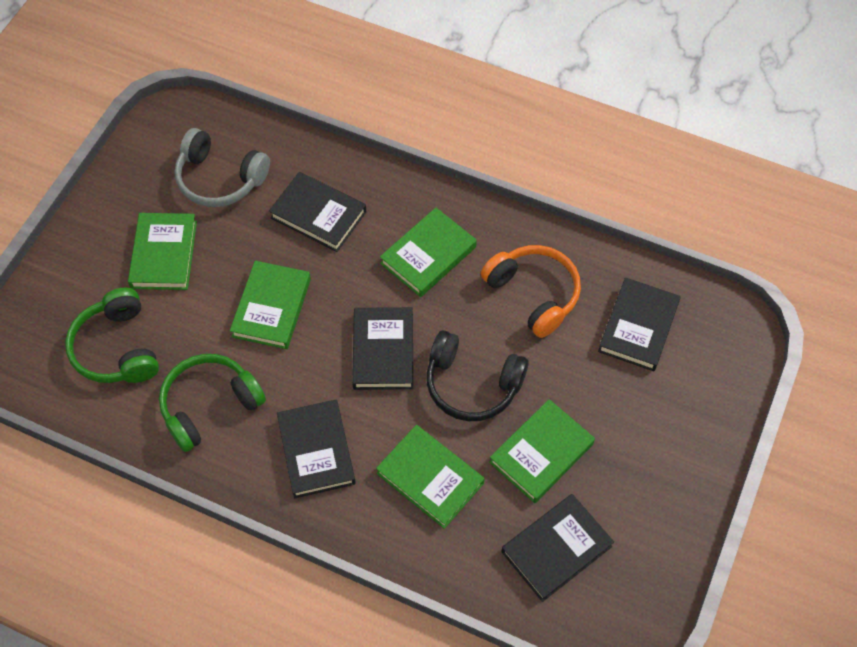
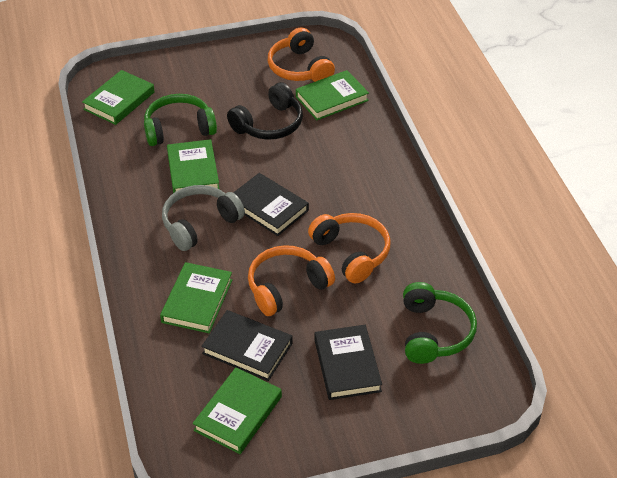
black book: [269,172,366,252] [277,400,356,498] [352,307,413,390] [501,494,614,602] [598,278,681,371] = 5 -> [201,310,293,381] [233,173,309,236] [314,325,382,400] = 3
orange headphones: [481,245,581,338] = 1 -> [248,245,335,316] [268,27,335,82] [308,213,391,284] = 3

